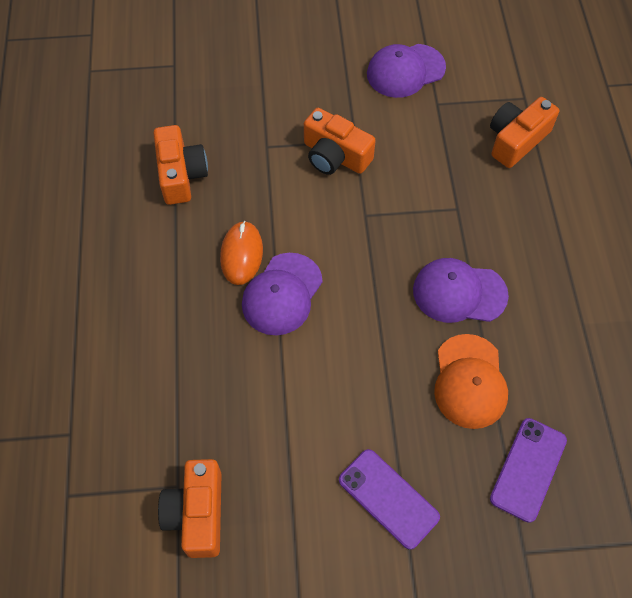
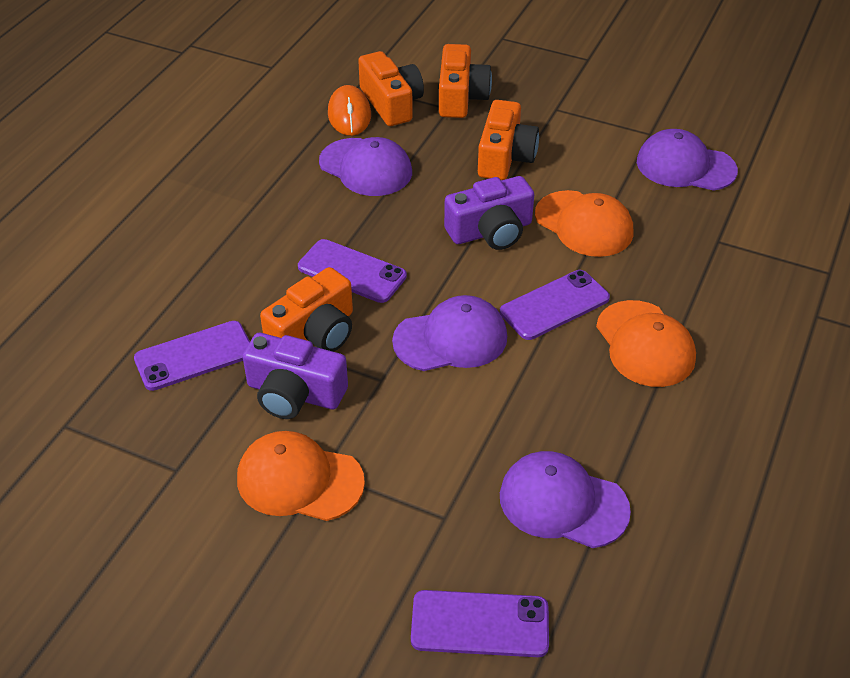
orange cap: [434,334,508,429] = 1 -> [237,431,365,521] [535,190,633,257] [596,300,696,387] = 3
purple camera: none = 0 -> [243,333,348,419] [444,176,534,250] = 2
purple cap: [242,253,323,335] [367,44,446,98] [413,258,509,323] = 3 -> [319,137,412,196] [392,295,507,371] [500,451,631,548] [637,129,738,191] = 4
purple phone: [339,449,440,550] [490,418,567,523] = 2 -> [134,321,250,391] [298,239,407,303] [411,590,549,657] [500,270,610,340] = 4

